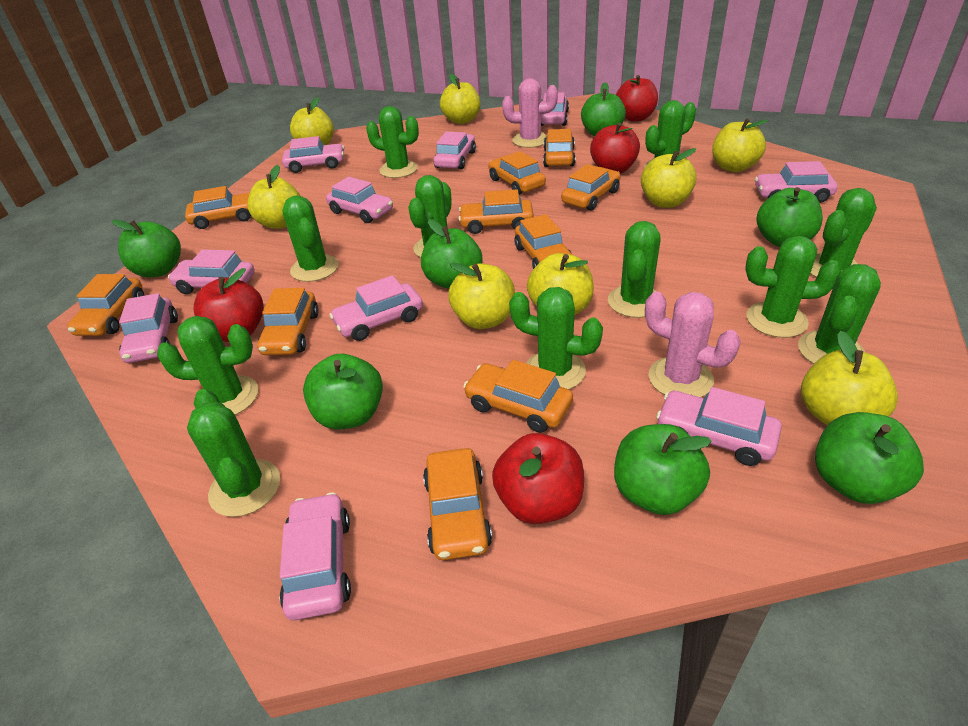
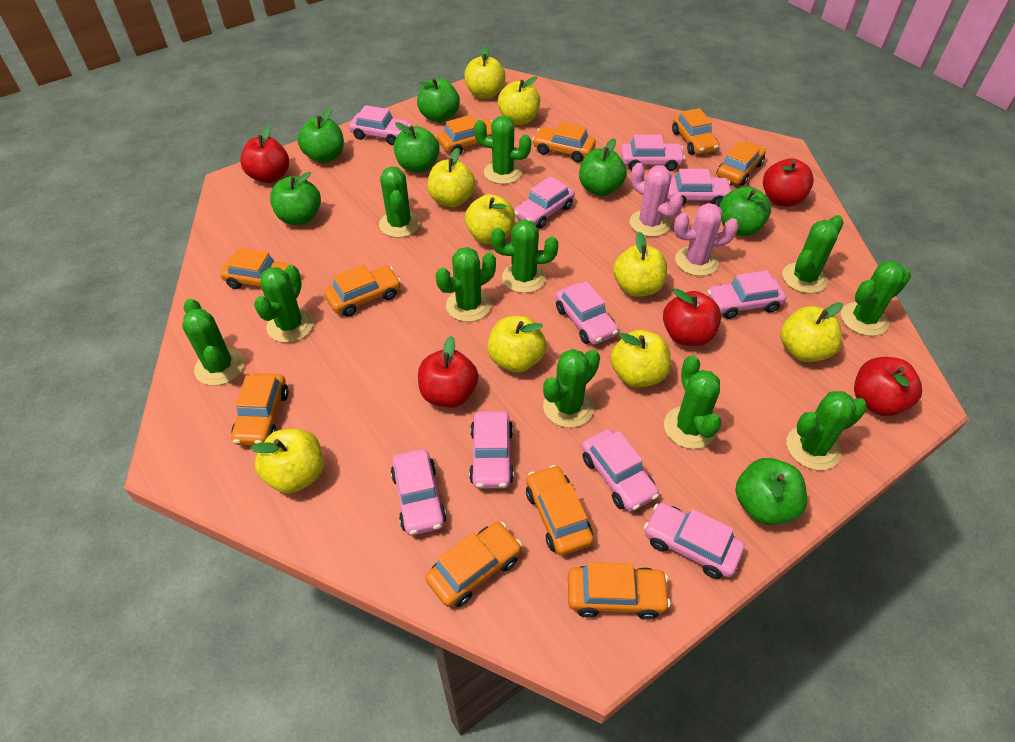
red apple: [194,268,264,342] [492,433,584,524] [590,123,640,174] [616,75,658,122] = 4 -> [240,125,289,183] [418,336,478,408] [663,288,721,346] [763,158,814,207] [854,357,922,416] = 5
yellow apple: [247,165,300,229] [290,97,334,145] [440,74,480,124] [448,262,515,329] [527,253,594,315] [641,148,697,208] [712,118,768,172] [801,331,898,425] = 8 -> [250,429,324,494] [427,148,476,207] [464,46,505,99] [465,194,515,244] [487,316,546,373] [498,76,540,125] [611,330,671,388] [613,232,667,297] [780,302,843,362] = 9

